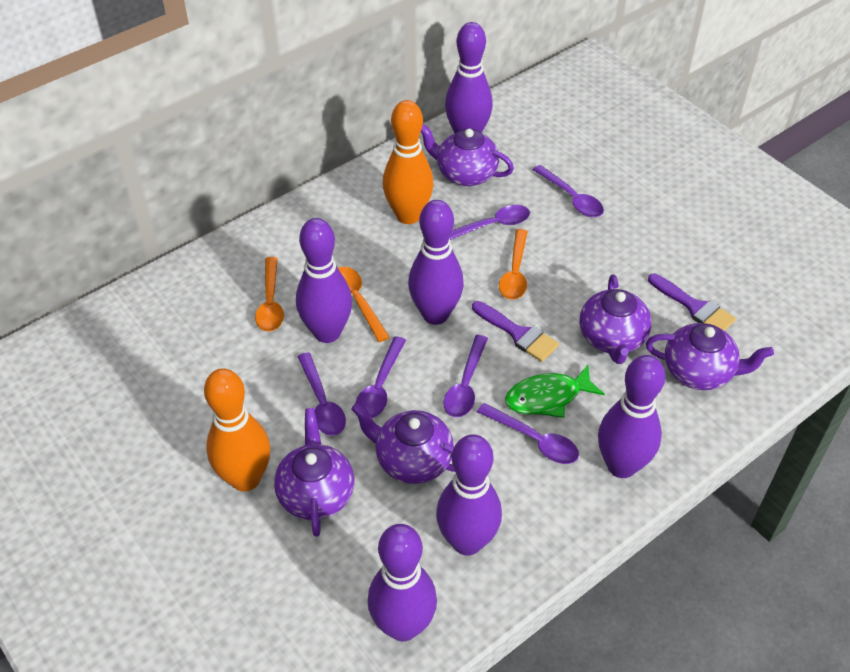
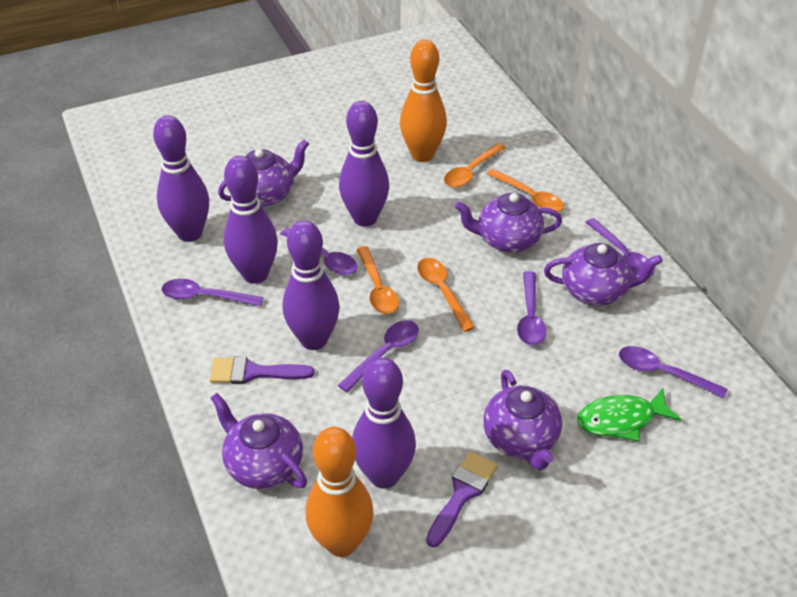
orange spoon: [255,257,284,332] [338,267,390,342] [499,229,528,300] = 3 -> [356,246,399,314] [417,258,475,332] [444,143,506,188] [487,169,564,212] = 4
purple bowling pin: [296,218,352,343] [368,524,437,642] [408,200,464,325] [436,434,502,556] [445,22,493,134] [598,355,665,478] = 6 -> [153,115,209,242] [224,156,278,284] [282,220,340,350] [339,101,389,227] [352,358,416,489] = 5

